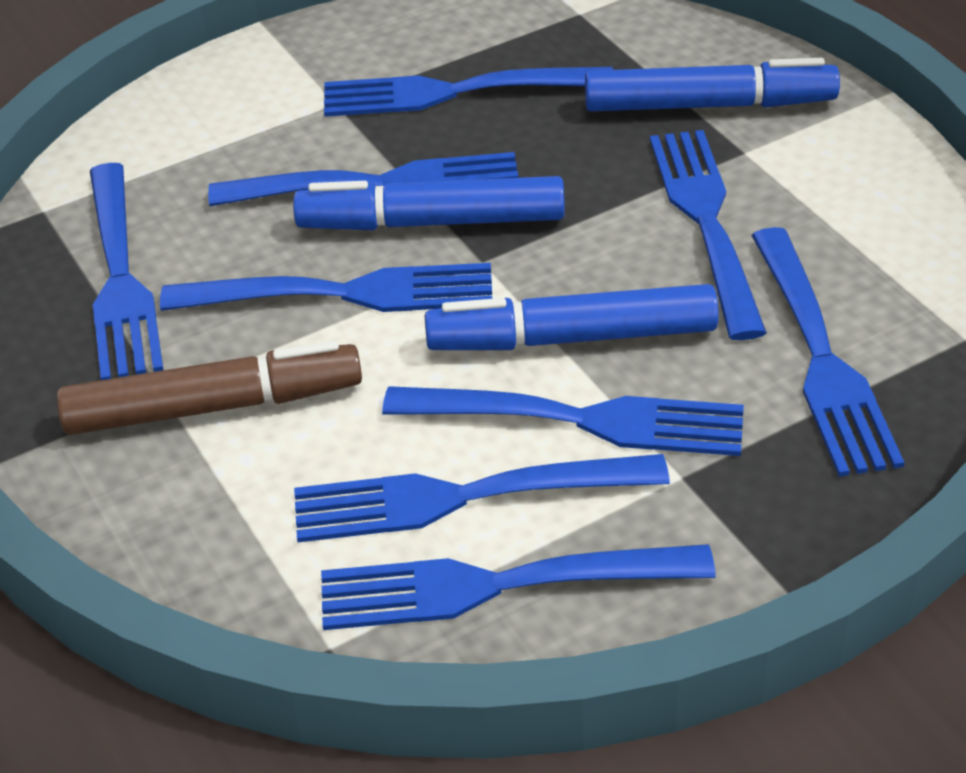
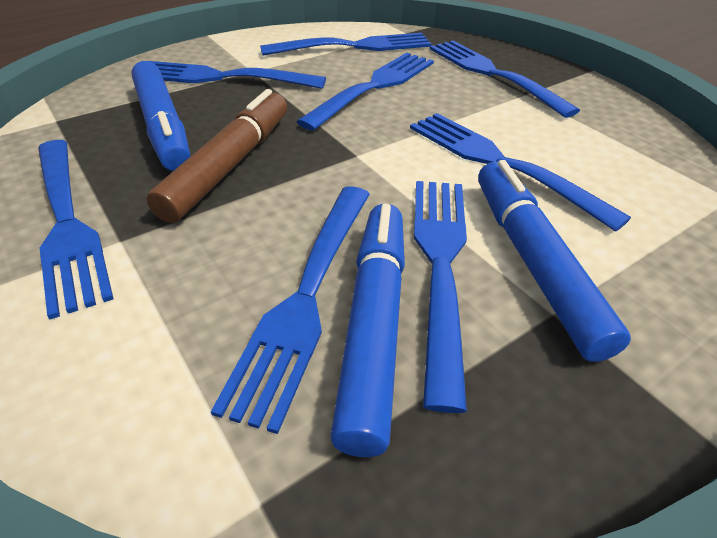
blue fork: [90,163,163,380] [160,263,492,312] [208,152,518,206] [294,454,670,542] [321,544,716,630] [324,67,613,117] [382,386,744,456] [650,130,767,340] [751,227,905,477] = 9 -> [38,140,114,319] [149,61,326,89] [211,186,370,434] [260,33,431,56] [296,53,434,131] [410,113,631,232] [414,181,467,413] [429,41,580,118] = 8

